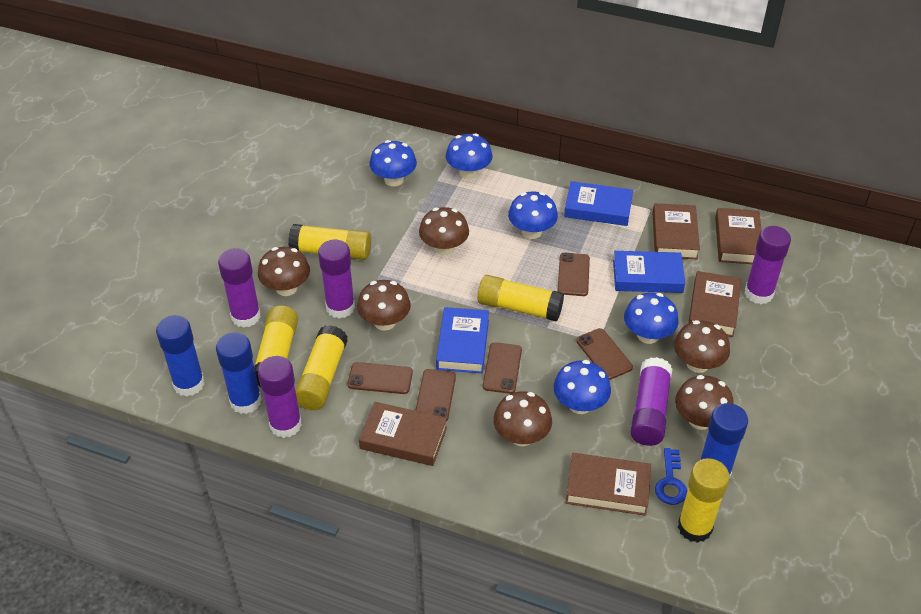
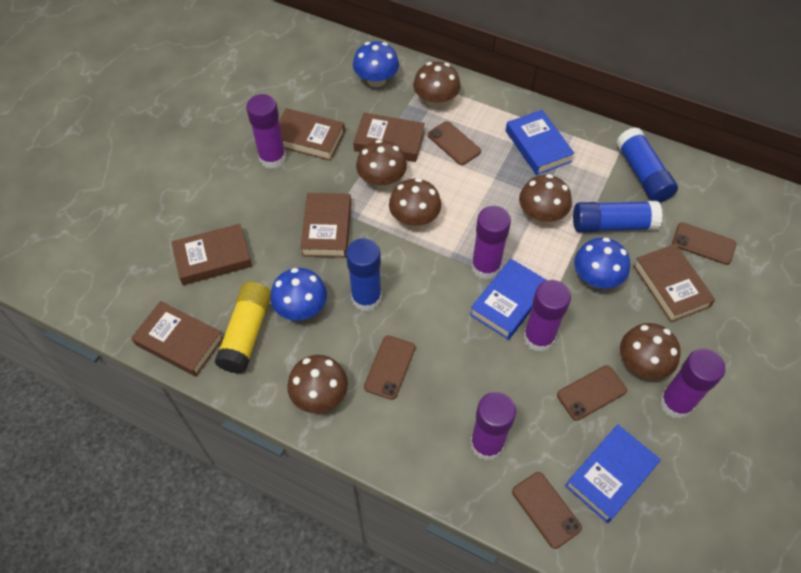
blue key: [655,448,687,505] = 1 -> none = 0
blue mushroom: [370,140,417,186] [446,133,492,179] [508,191,558,239] [553,360,611,414] [624,292,679,344] = 5 -> [270,268,327,321] [353,41,399,87] [574,237,630,289] = 3
brown book: [359,402,447,466] [566,453,651,516] [653,203,700,259] [689,271,741,337] [715,208,762,264] = 5 -> [131,301,223,377] [172,224,252,285] [279,108,345,161] [300,193,351,258] [353,113,425,162] [633,244,715,322] = 6
yellow glue stick: [254,305,298,387] [288,224,371,260] [295,325,348,410] [477,275,564,322] [678,458,730,543] = 5 -> [214,282,271,374] = 1

